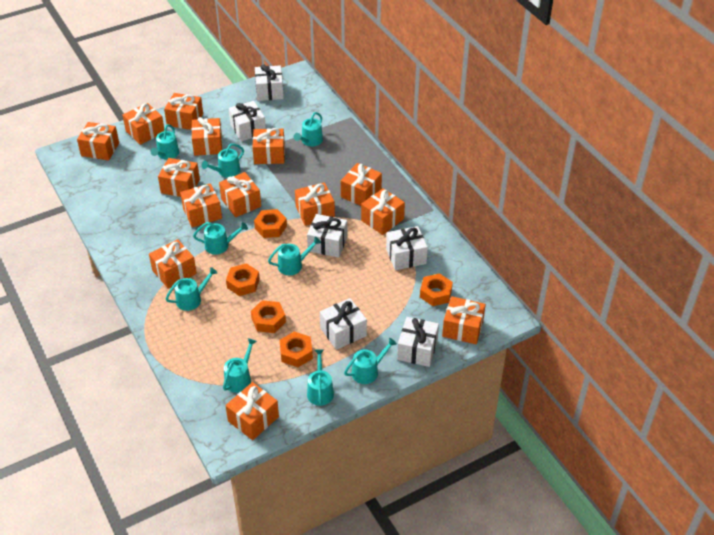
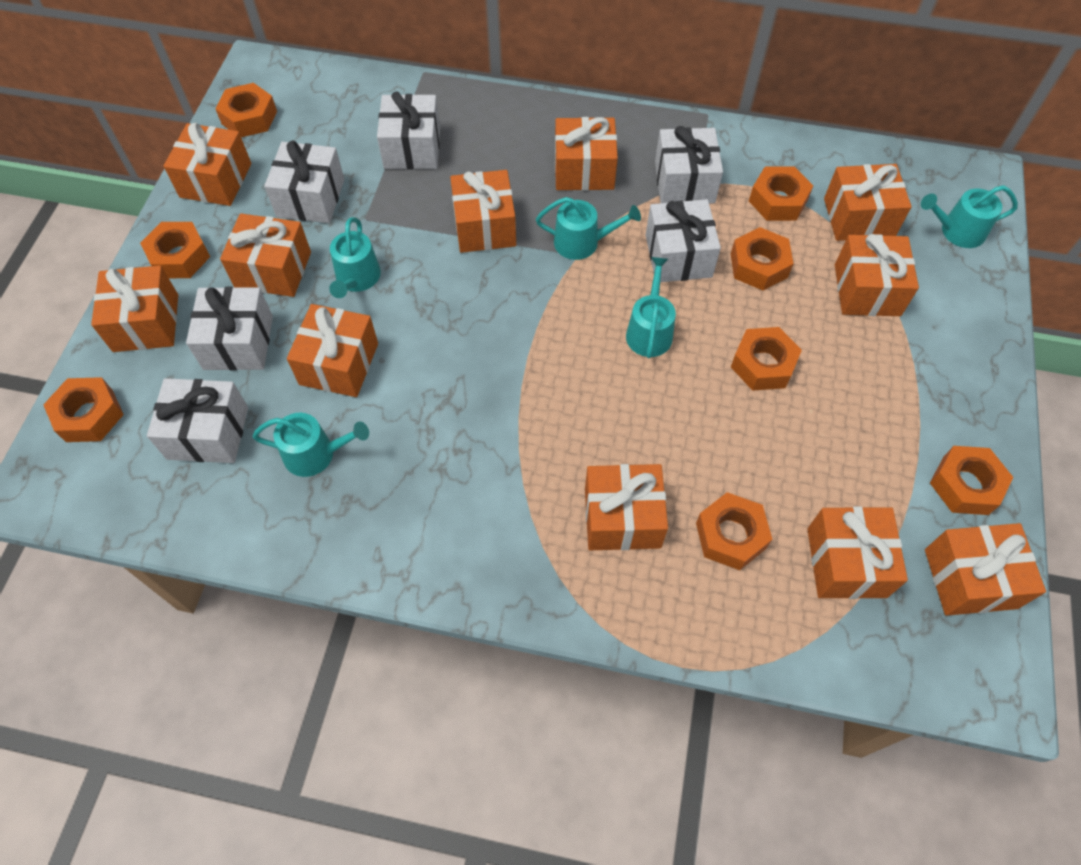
orange gift: [77,122,119,160] [122,103,164,145] [149,239,197,289] [158,158,200,197] [164,93,203,130] [180,183,222,227] [191,117,222,156] [219,172,261,217] [225,382,279,440] [252,128,285,164] [295,182,335,226] [341,163,382,206] [361,188,405,235] [442,296,486,344] = 14 -> [91,265,178,352] [164,123,251,206] [220,213,311,297] [287,304,378,397] [450,170,516,253] [555,117,618,191] [585,464,668,550] [807,507,908,599] [824,164,912,241] [835,234,919,316] [925,523,1046,616] = 11
orange nut: [226,263,260,296] [251,300,286,333] [254,209,287,238] [280,331,313,367] [420,273,453,306] = 5 -> [43,377,124,442] [140,222,210,278] [215,83,277,137] [696,492,772,570] [731,227,794,291] [731,327,802,391] [749,166,813,221] [930,446,1013,515] = 8
turquoise watering can: [151,124,179,160] [166,267,217,311] [193,222,248,255] [202,144,244,178] [223,338,257,393] [268,237,321,275] [294,112,323,146] [307,349,334,406] [344,338,397,384] = 9 -> [252,413,369,477] [329,217,381,298] [536,197,641,260] [626,257,676,358] [921,185,1018,248] = 5

